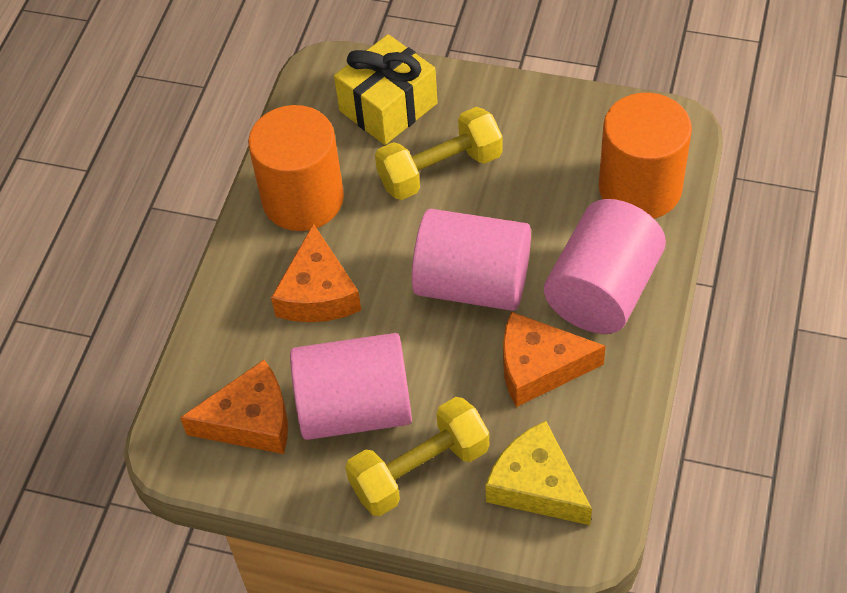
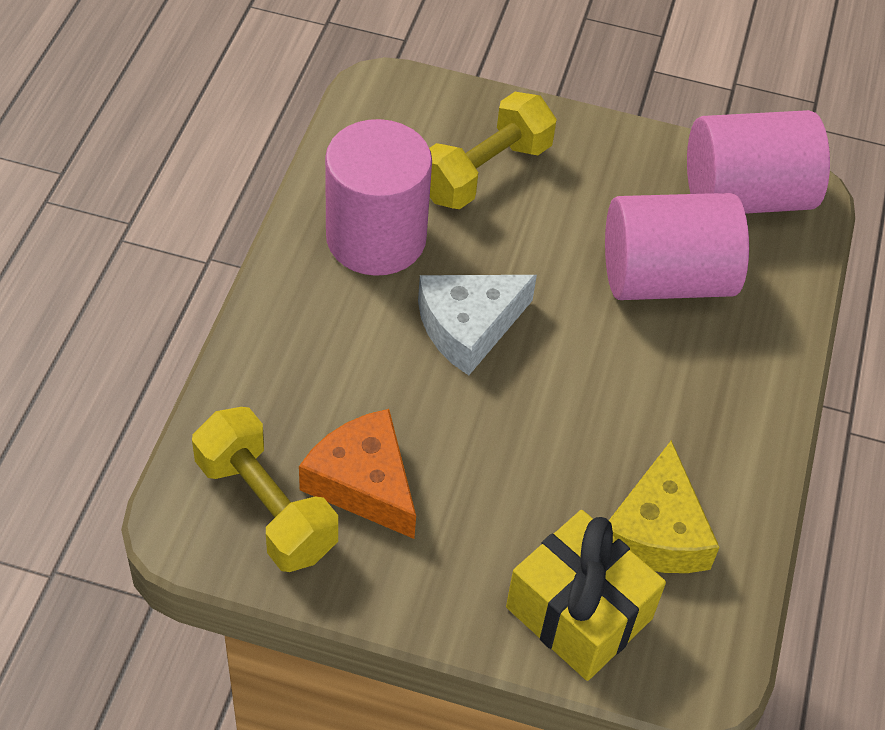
orange cheese: [180,360,288,454] [271,223,361,322] [503,312,606,407] = 3 -> [299,409,416,539] = 1
orange cylinder: [248,105,344,231] [599,93,692,219] = 2 -> none = 0
white cheese: none = 0 -> [418,275,537,375] = 1

